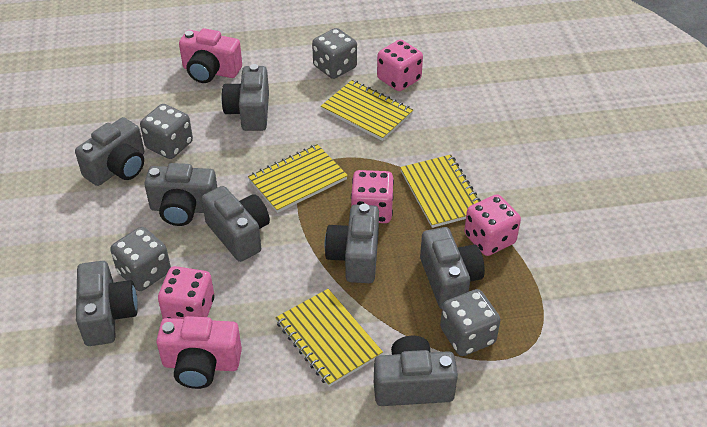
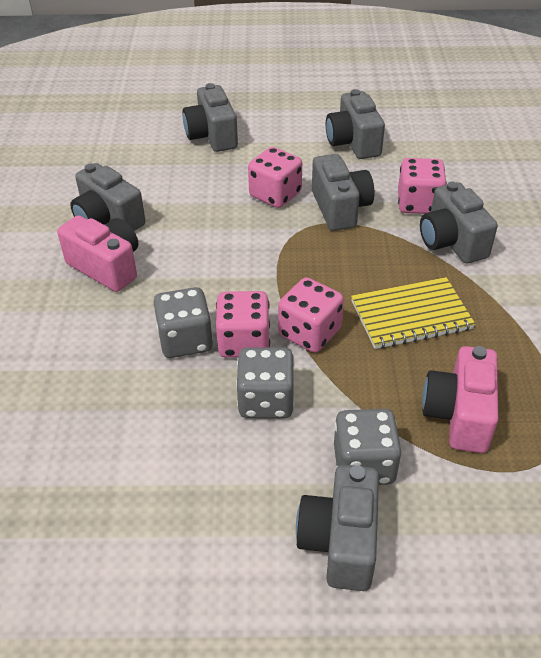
grey camera: [75,117,144,186] [76,261,138,346] [144,163,217,226] [202,186,270,262] [221,64,269,131] [325,204,379,283] [374,336,458,406] [420,227,485,309] = 8 -> [70,163,145,231] [182,83,238,152] [296,465,379,591] [312,154,374,231] [326,89,385,159] [420,182,498,264] = 6
grey dice: [110,227,171,291] [140,104,193,159] [312,28,357,79] [440,289,500,356] = 4 -> [154,287,213,358] [236,347,295,418] [334,409,402,485] = 3
yellow notebook: [248,144,348,213] [275,289,383,387] [321,80,413,141] [400,155,481,228] = 4 -> [351,277,475,349] = 1

